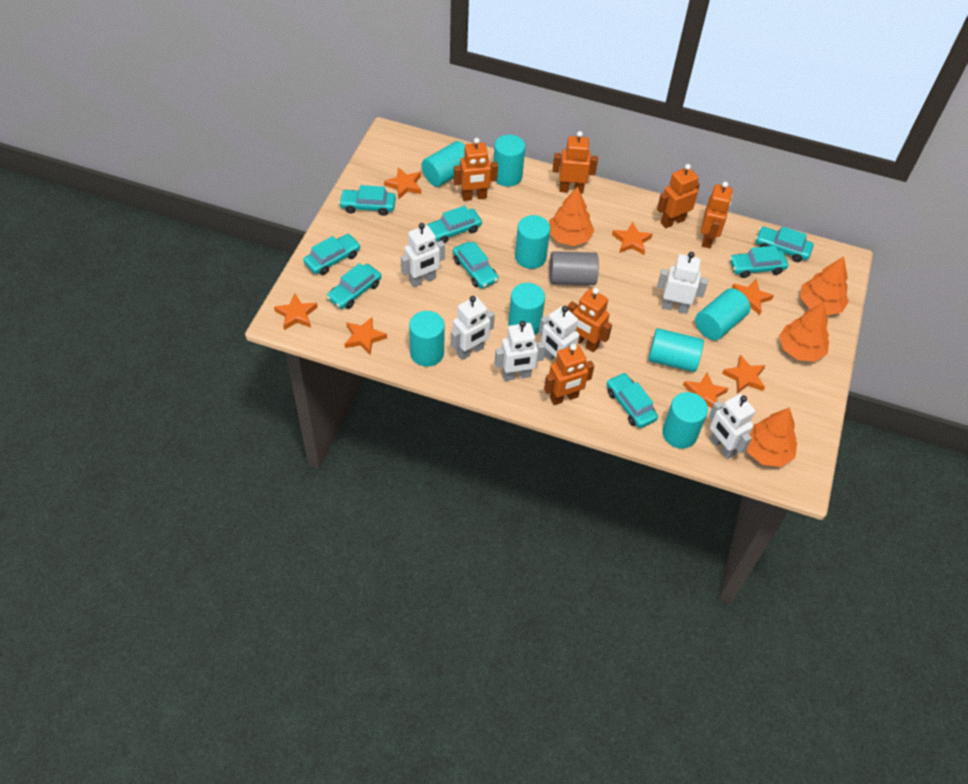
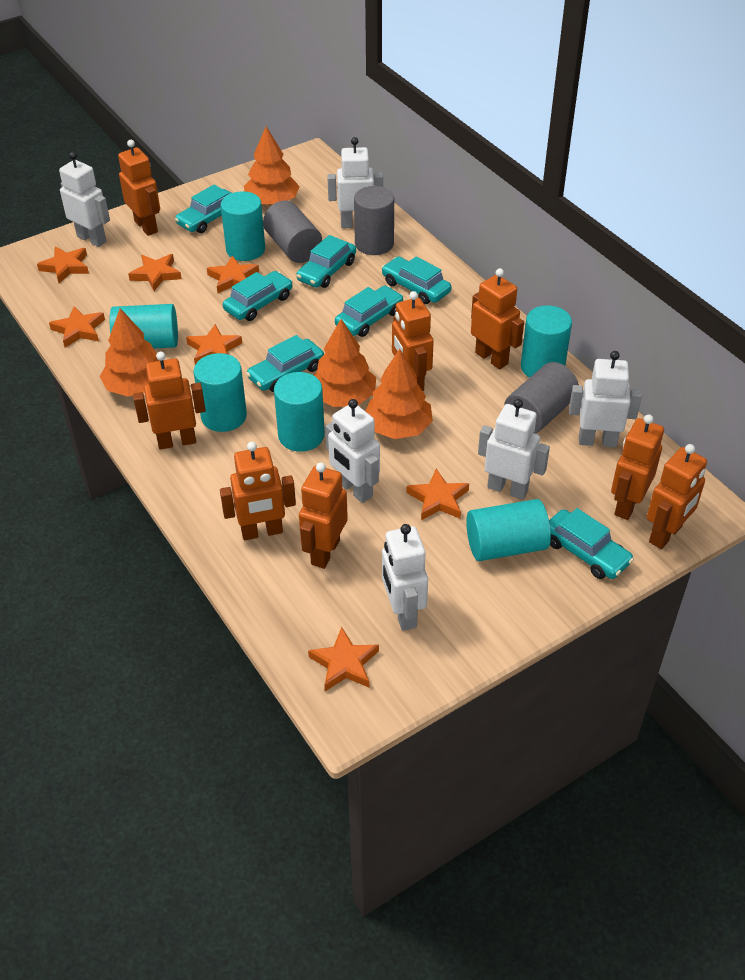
grey cylinder: [549,251,599,285] = 1 -> [263,200,322,263] [354,186,394,255] [504,362,579,434] = 3
orange robot: [454,138,498,201] [544,344,594,405] [553,131,598,194] [568,288,612,352] [657,164,700,228] [701,182,733,248] = 6 -> [118,140,160,236] [133,352,206,450] [220,442,296,540] [299,462,348,569] [392,291,434,391] [471,268,524,369] [611,414,664,520] [647,444,707,549] = 8
turquoise car: [304,234,361,275] [327,263,381,309] [339,185,396,216] [427,206,482,244] [453,242,499,289] [607,373,658,428] [730,246,788,278] [756,226,813,262] = 8 -> [175,185,231,233] [223,271,293,321] [246,335,324,392] [296,235,356,288] [335,286,403,337] [382,256,451,304] [549,508,634,579] = 7
turquoise cylinder: [409,311,445,367] [422,141,465,187] [494,135,525,187] [508,283,545,335] [515,215,550,269] [648,328,704,372] [662,392,708,449] [695,288,750,340] = 8 -> [110,304,178,349] [194,353,247,432] [221,191,265,261] [274,372,325,452] [466,499,551,561] [521,305,572,378] = 6

